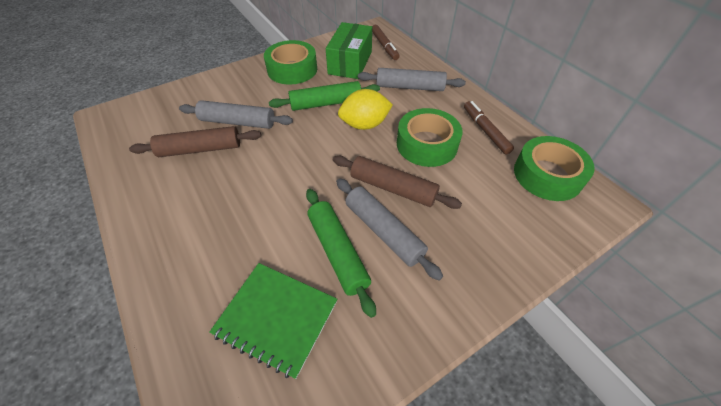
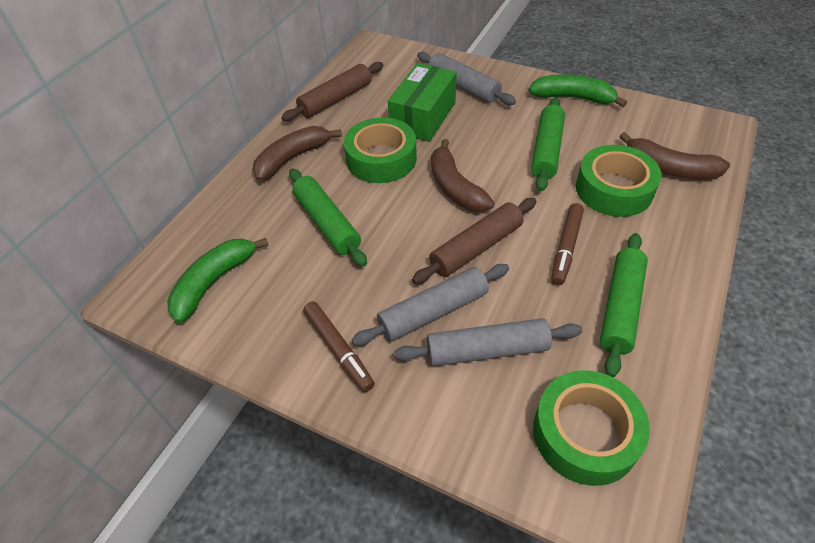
brown banana: none = 0 -> [253,126,342,181] [431,139,494,212] [619,132,730,180] = 3
green banana: none = 0 -> [167,238,268,323] [528,74,627,107] = 2
green notebook: [210,263,337,379] = 1 -> none = 0
green rolling pin: [269,81,380,111] [306,189,376,318] = 2 -> [289,168,367,267] [531,97,565,191] [600,233,648,377] = 3
yellow lemon: [338,89,393,130] = 1 -> none = 0

